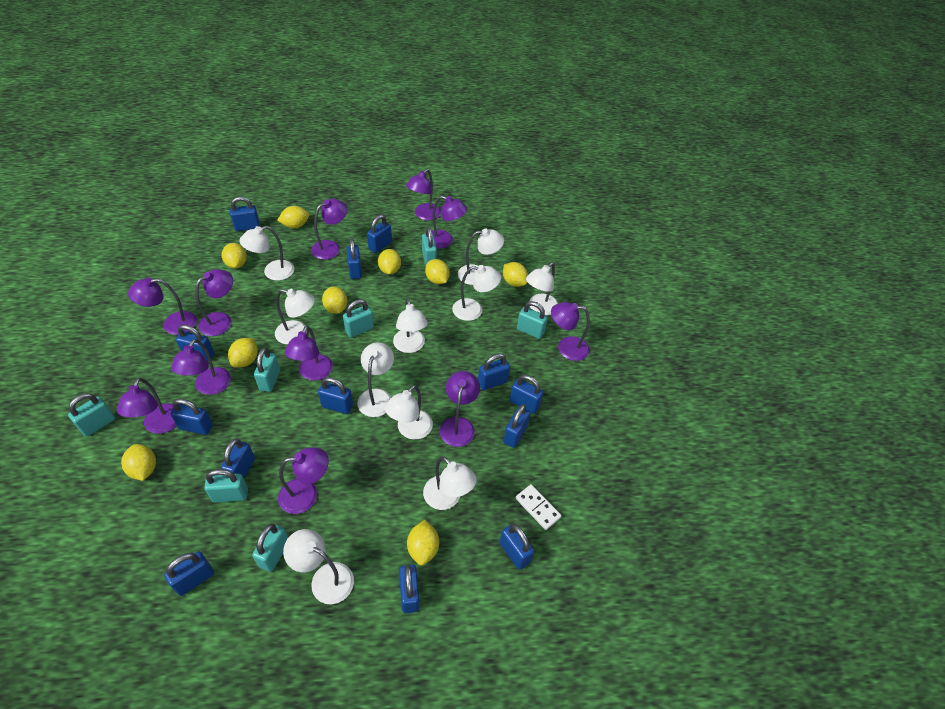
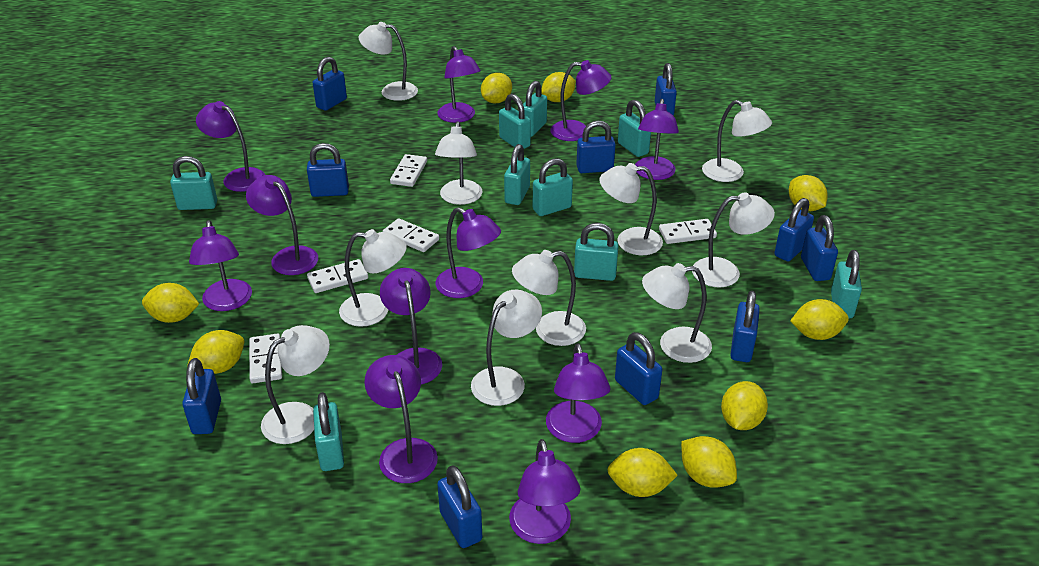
blue padlock: [164,551,214,596] [171,398,213,435] [176,324,214,361] [221,438,255,478] [230,197,260,231] [318,377,353,414] [347,239,362,279] [367,215,392,253] [399,564,419,613] [478,353,510,390] [500,524,534,570] [503,404,530,448] [510,375,543,414] = 13 -> [182,358,221,434] [307,143,349,197] [313,57,347,111] [437,465,482,548] [576,120,616,173] [615,332,662,405] [655,63,677,116] [730,291,760,362] [774,198,814,261] [801,215,838,281] = 10
turquoise padlock: [68,393,115,437] [204,469,248,503] [252,524,288,572] [254,348,280,392] [343,299,374,338] [422,227,437,266] [517,301,548,339] = 7 -> [170,156,217,210] [313,392,344,471] [499,94,531,149] [504,144,530,205] [523,81,547,137] [533,158,573,216] [574,223,619,281] [618,100,651,157] [831,250,862,318] = 9
white domino: [515,484,562,530] = 1 -> [249,333,282,383] [307,259,368,293] [383,218,439,252] [390,154,427,187] [659,219,717,244] = 5

